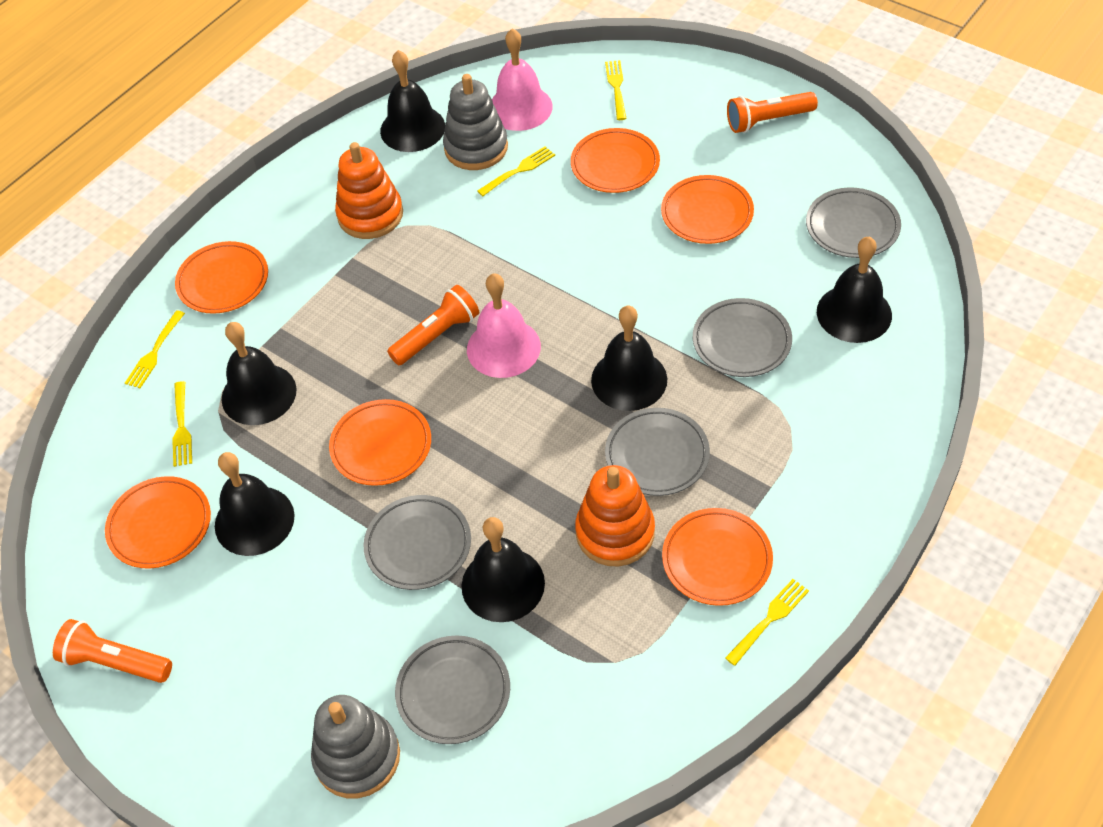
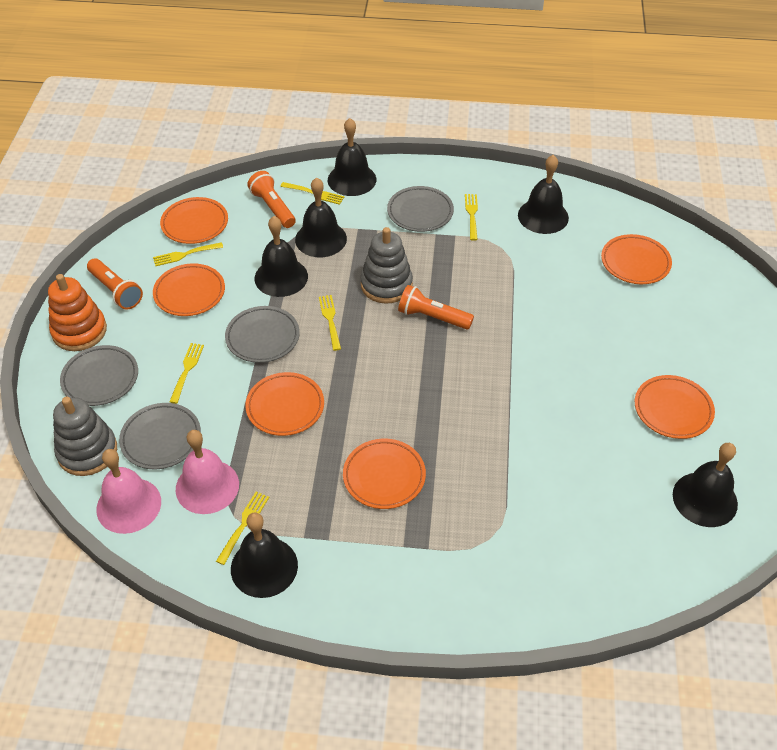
grey plate: [363,495,471,590] [395,636,510,744] [605,408,710,496] [693,298,792,377] [806,187,901,258] = 5 -> [60,345,138,406] [119,403,201,469] [225,306,300,363] [387,186,454,232] = 4
orange stacking toy: [335,142,403,239] [575,465,655,566] = 2 -> [48,274,107,351] = 1
yellow fork: [125,310,185,388] [172,381,192,467] [477,146,555,196] [605,60,626,120] [725,579,809,666] = 5 -> [153,242,223,266] [169,343,204,404] [216,492,269,565] [280,182,344,205] [319,295,341,351] [465,194,478,241] = 6

